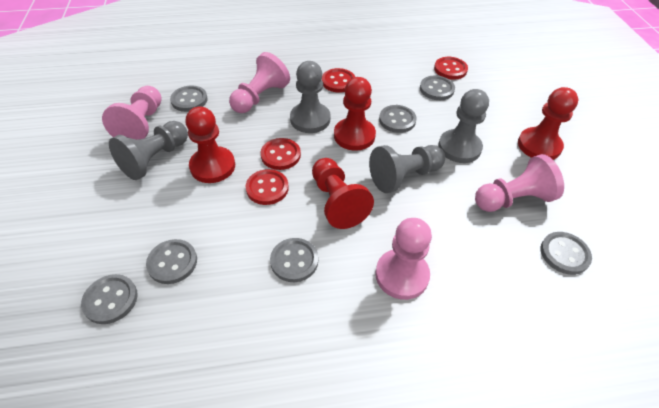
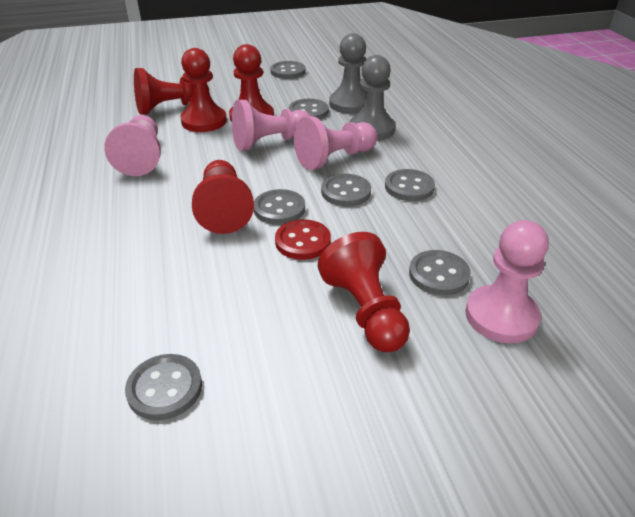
grey pawn: [109,121,188,180] [290,61,331,133] [369,145,445,193] [438,89,489,163] = 4 -> [329,33,366,114] [349,55,395,141] = 2
red button: [246,169,289,205] [261,138,301,170] [322,68,355,93] [434,57,468,80] = 4 -> [275,219,331,260] = 1
red pawn: [186,107,235,183] [312,158,374,229] [334,77,376,151] [518,87,578,160] = 4 -> [134,68,209,115] [180,48,227,132] [192,160,254,234] [229,44,274,122] [318,232,410,352] = 5

